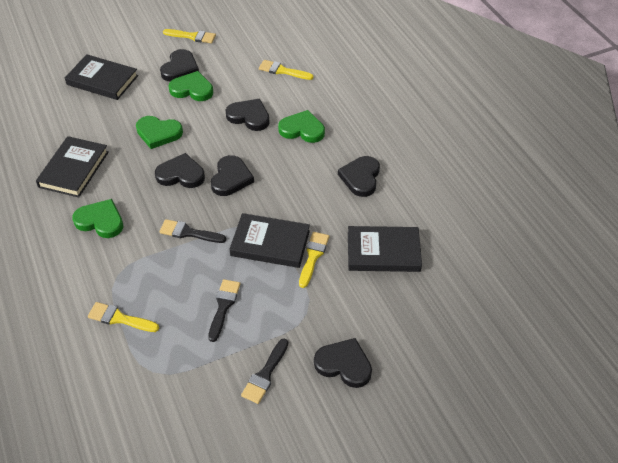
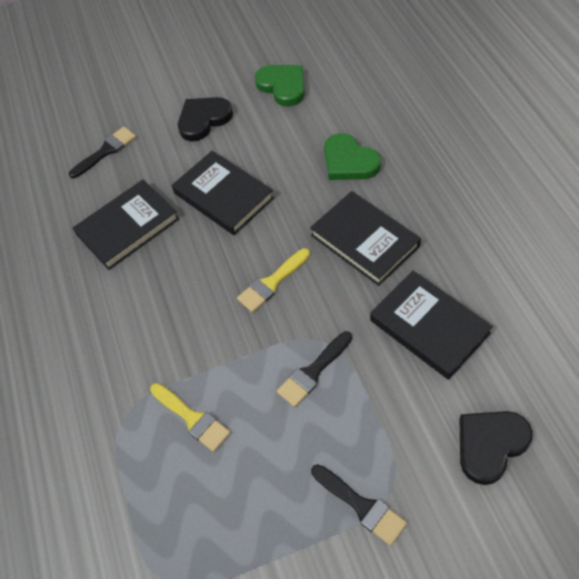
black heart: [155,153,205,188] [160,49,199,82] [211,155,254,196] [226,99,269,131] [314,338,372,388] [338,156,380,197] = 6 -> [178,97,233,141] [460,411,533,485] = 2
green heart: [72,199,123,238] [136,116,183,149] [169,71,213,101] [278,110,325,143] = 4 -> [255,65,305,107] [324,133,381,180] = 2
yellow brush: [88,302,159,332] [163,29,216,44] [259,60,314,80] [299,232,329,288] = 4 -> [150,383,231,452] [237,248,310,313] = 2

